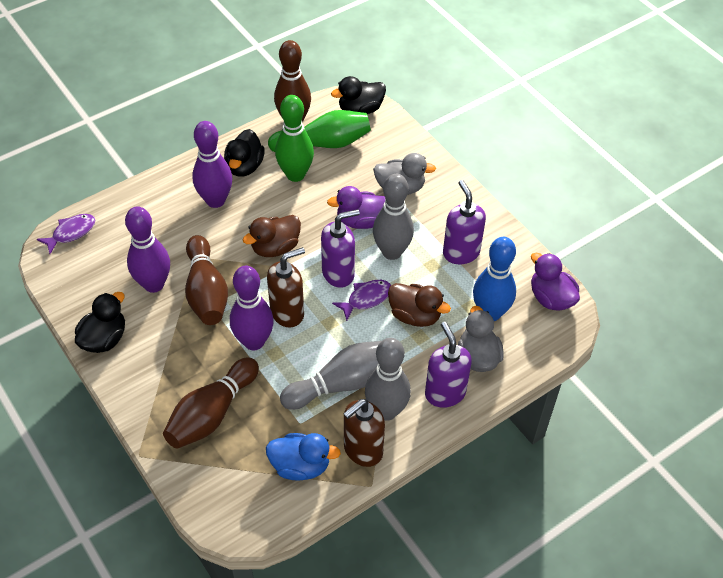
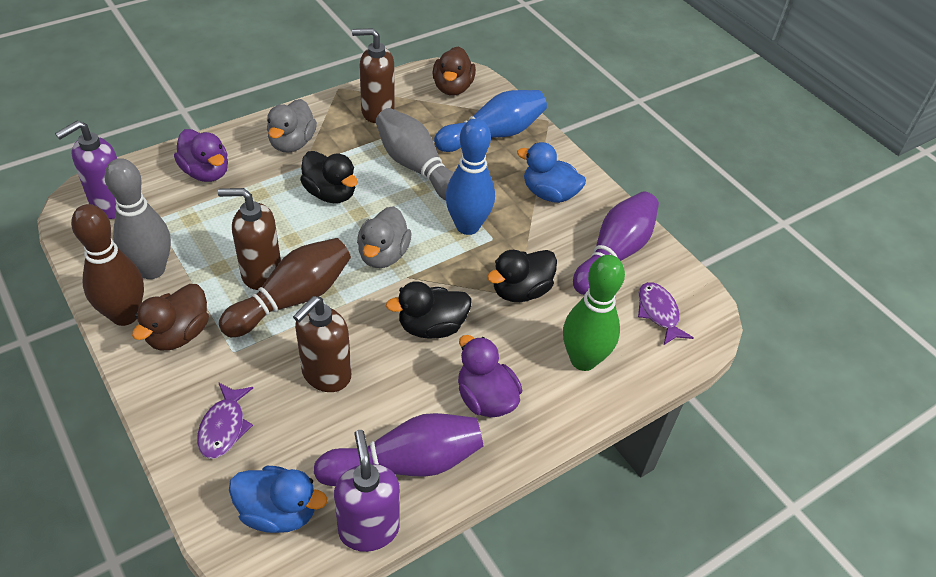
blue bowling pin: [473,237,516,321] = 1 -> [434,90,547,152] [445,119,495,235] = 2
blue duck: [266,433,341,481] = 1 -> [229,466,327,533] [517,142,586,203] = 2
brown bowling pin: [163,357,259,449] [185,235,228,325] [274,40,311,122] = 3 -> [71,204,144,326] [219,238,351,337] = 2
brown soap dispenser: [267,247,305,328] [343,399,385,467] = 2 -> [218,188,281,290] [293,296,351,392] [352,28,395,123] = 3
green bowling pin: [268,110,371,152] [275,95,314,182] = 2 -> [563,255,625,371] = 1
grey bowling pin: [280,341,381,410] [365,338,411,421] [373,174,414,260] = 3 -> [104,158,171,279] [376,108,454,200] = 2
purple bowling pin: [125,206,170,293] [192,121,232,208] [230,266,274,350] = 3 -> [314,413,483,486] [573,191,659,295] = 2
purple soap dispenser: [321,209,360,288] [425,322,472,408] [443,180,486,264] = 3 -> [55,121,117,219] [334,430,400,552] = 2

